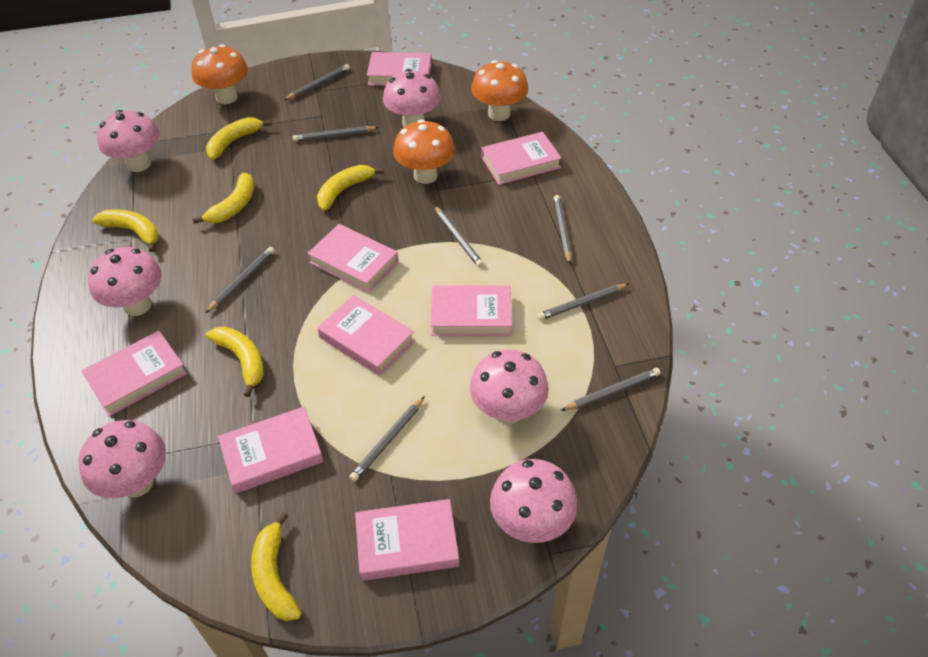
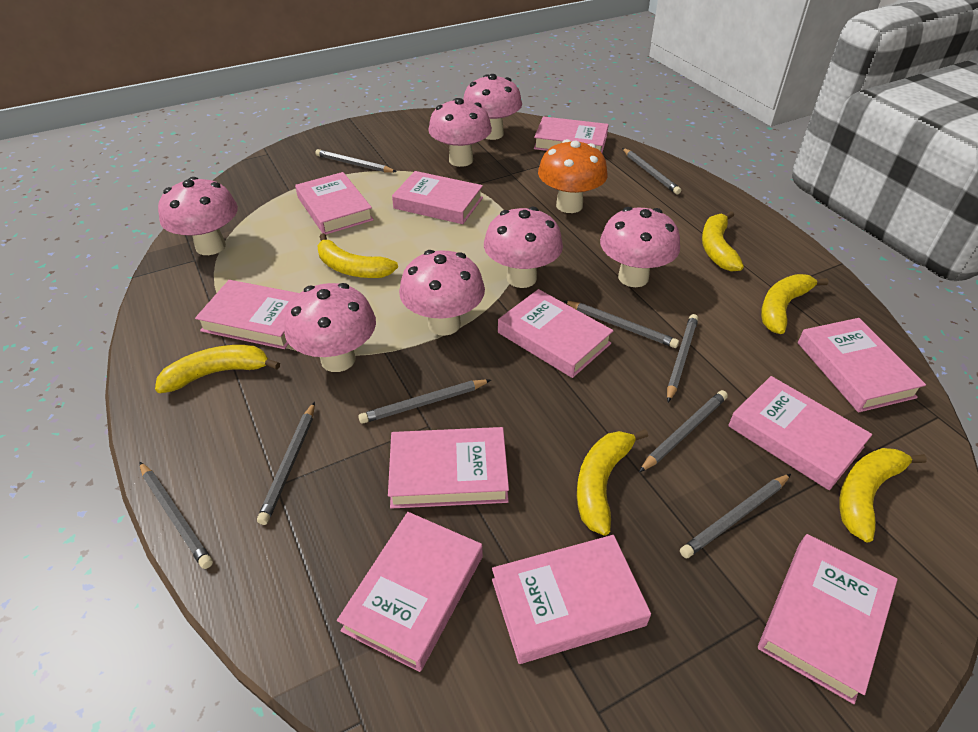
grey pencil: [206,247,275,313] [284,64,350,100] [293,126,379,142] [349,396,425,482] [435,206,483,267] [537,284,629,320] [554,195,572,264] [561,368,661,411] = 8 -> [140,462,213,569] [257,402,315,525] [315,149,397,172] [358,379,491,424] [564,301,679,348] [622,148,681,194] [639,390,728,472] [667,314,698,402] [680,474,791,558] = 9
orange mushroom: [191,44,248,104] [393,119,455,184] [471,60,529,121] = 3 -> [538,139,608,213] = 1
pink book: [81,331,187,417] [218,407,324,493] [307,224,399,293] [317,295,415,375] [355,499,459,581] [367,52,432,86] [430,285,512,336] [482,132,562,185] = 8 -> [195,280,299,349] [295,172,374,235] [337,512,483,672] [388,427,509,509] [392,171,483,224] [492,535,651,664] [498,289,614,378] [534,116,609,153] [728,376,872,490] [758,534,898,704] [798,318,926,413] = 11
pink mushroom: [78,420,166,498] [88,247,162,316] [97,110,160,172] [383,69,441,127] [470,349,549,424] [490,459,577,543] = 6 -> [158,177,238,255] [284,283,376,372] [399,250,485,336] [428,98,492,167] [463,74,522,140] [484,207,563,288] [600,207,680,287] = 7

